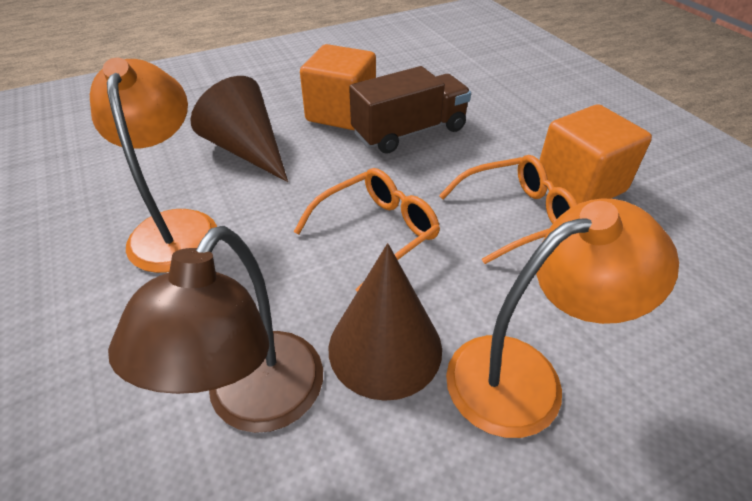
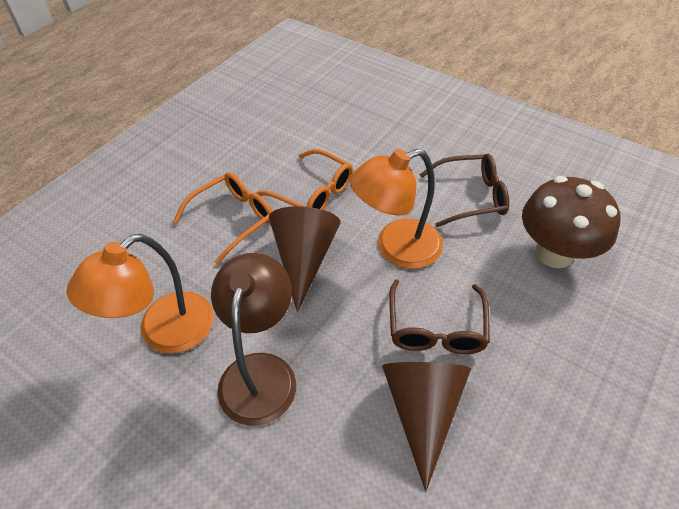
brown glasses: none = 0 -> [389,279,490,354] [420,154,509,227] = 2
brown mushroom: none = 0 -> [522,176,620,268] = 1
brown truck: [349,66,471,154] = 1 -> none = 0
orange cube: [300,44,376,130] [540,104,652,204] = 2 -> none = 0

